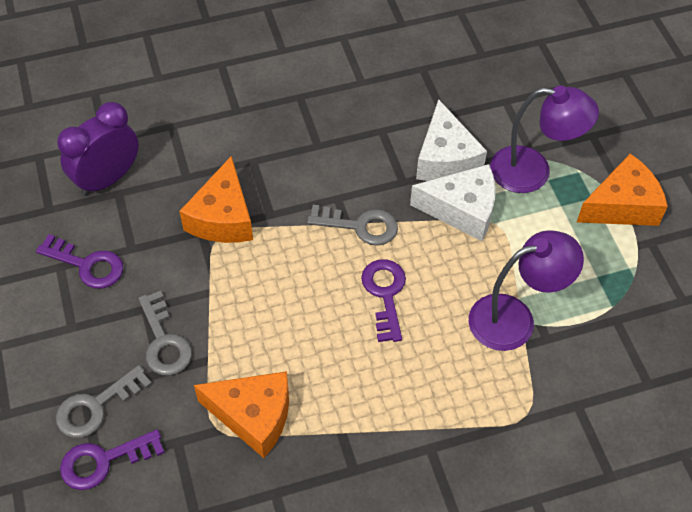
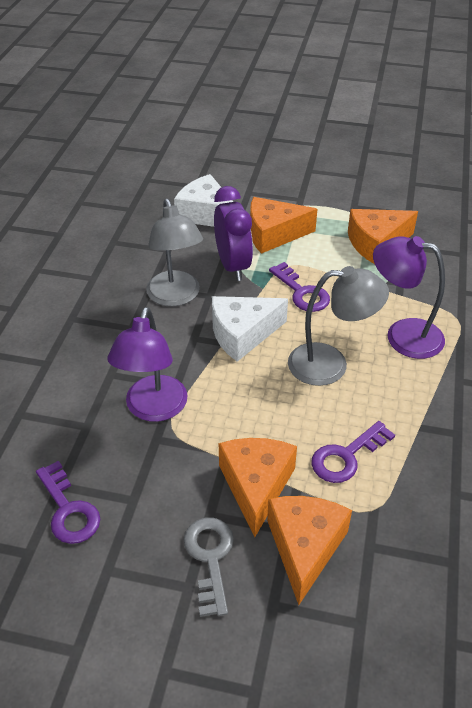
grey key: [56,365,152,438] [138,291,192,376] [307,205,398,246] = 3 -> [184,518,234,617] = 1
grey lamp: none = 0 -> [146,199,203,307] [288,266,389,386] = 2
orange cheese: [179,156,253,243] [194,371,289,458] [577,154,668,226] = 3 -> [219,438,297,537] [250,197,317,254] [267,496,352,605] [348,209,418,264] = 4

